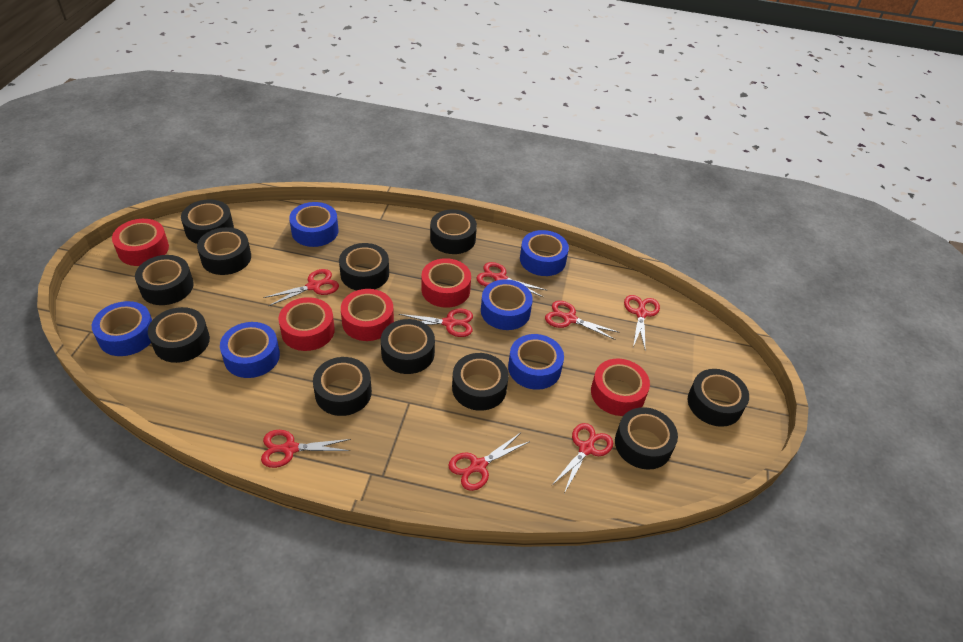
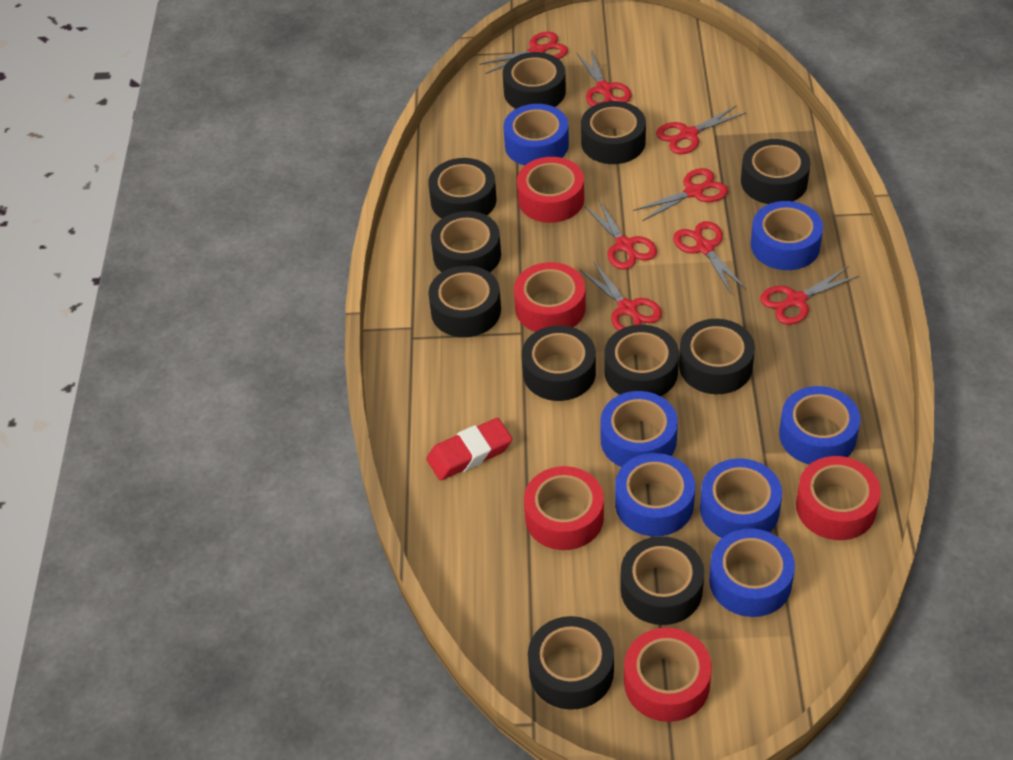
blue tape: [92,301,152,356] [220,322,280,378] [289,202,339,247] [481,279,533,330] [508,334,564,390] [520,230,569,276] = 6 -> [504,104,569,166] [600,391,678,467] [615,453,695,536] [700,458,782,538] [709,529,795,617] [751,201,823,270] [779,386,860,465] = 7
red eraser: none = 0 -> [426,418,512,480] = 1

